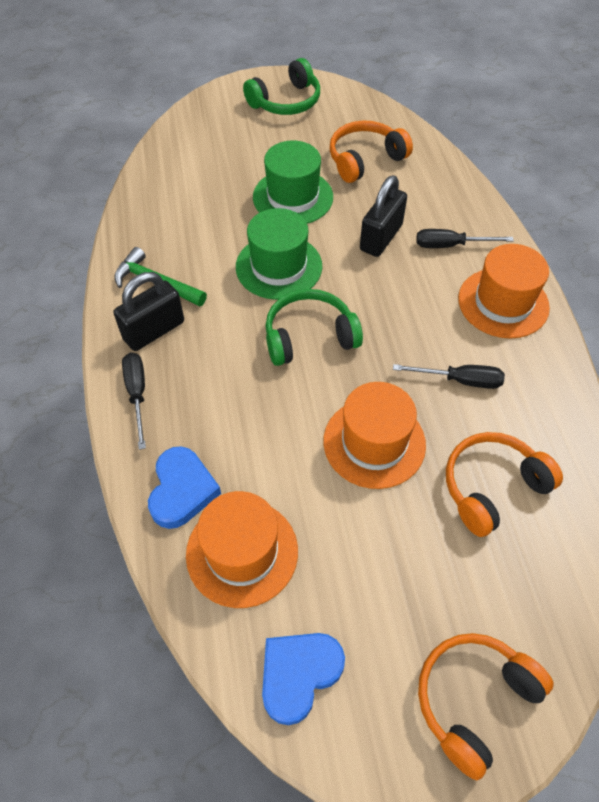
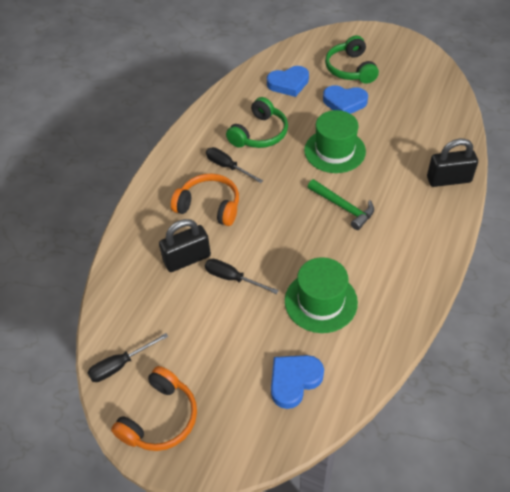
blue heart: [148,446,221,529] [262,633,345,725] = 2 -> [267,66,309,97] [271,355,324,409] [323,85,368,114] = 3
orange hat: [186,491,298,608] [323,382,426,489] [458,244,550,339] = 3 -> none = 0
orange headphones: [330,121,413,183] [418,633,554,780] [446,432,563,537] = 3 -> [111,366,197,451] [171,174,239,226] = 2

